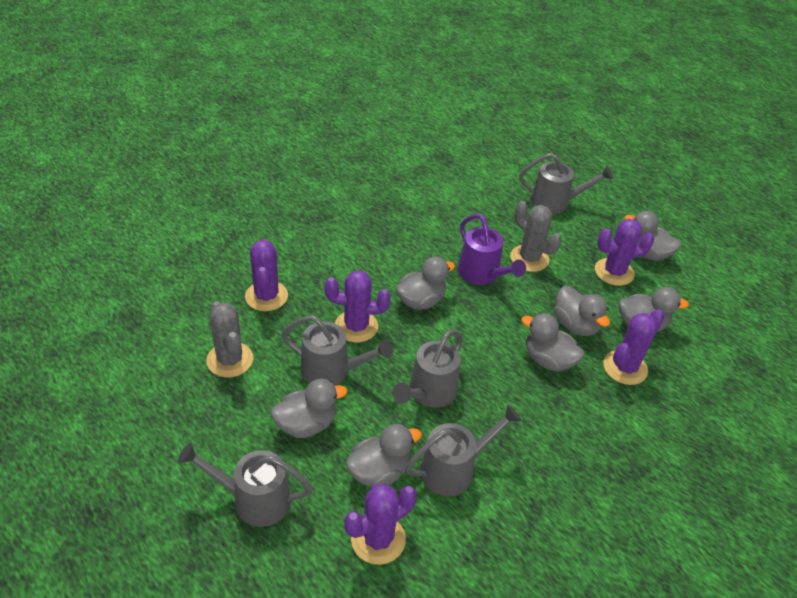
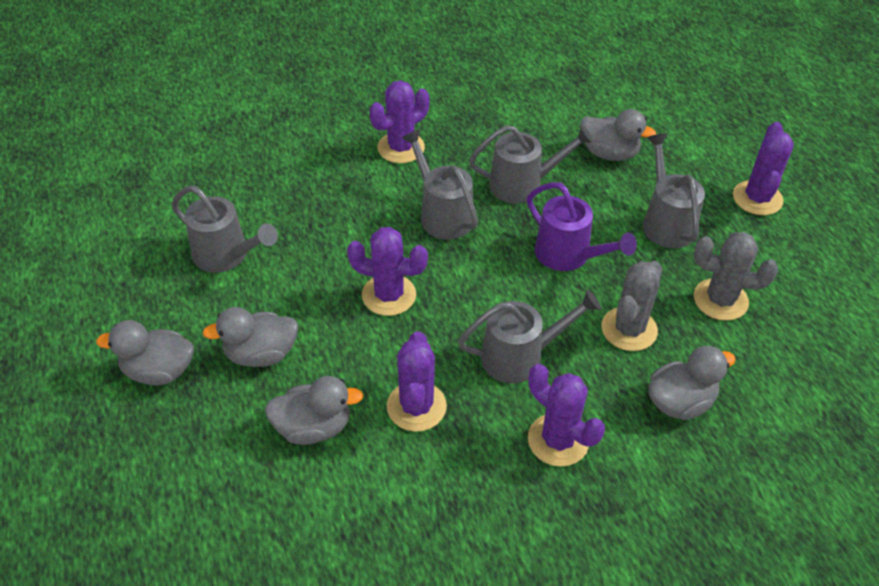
grey duck: [271,379,348,438] [346,424,422,487] [396,257,455,310] [521,313,584,371] [554,286,610,336] [619,287,689,332] [624,211,681,261] = 7 -> [96,320,194,385] [202,307,298,367] [264,376,364,445] [580,109,656,161] [648,346,736,420] = 5

